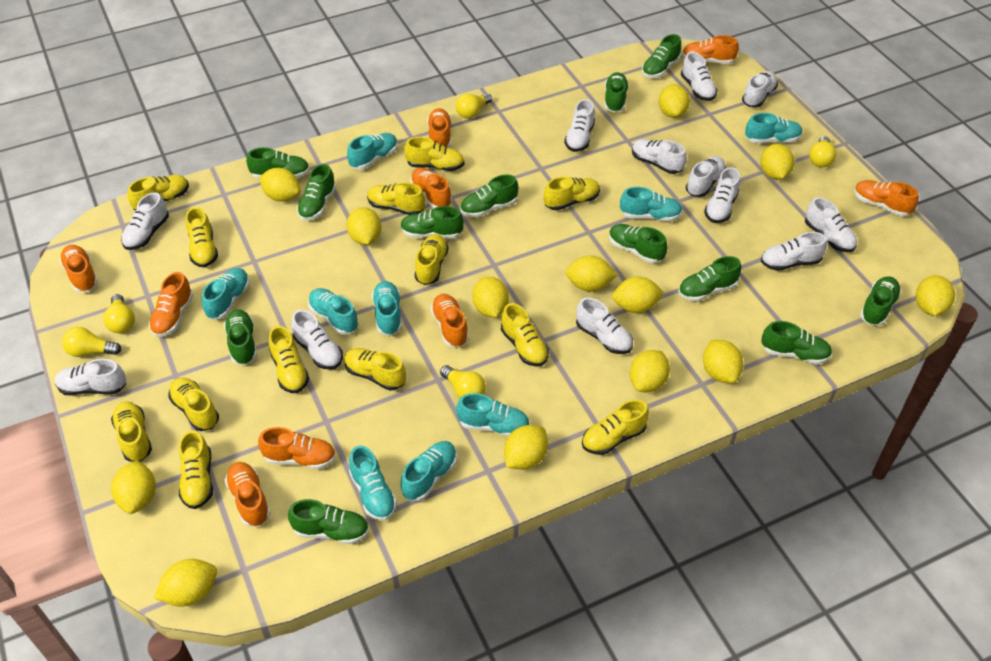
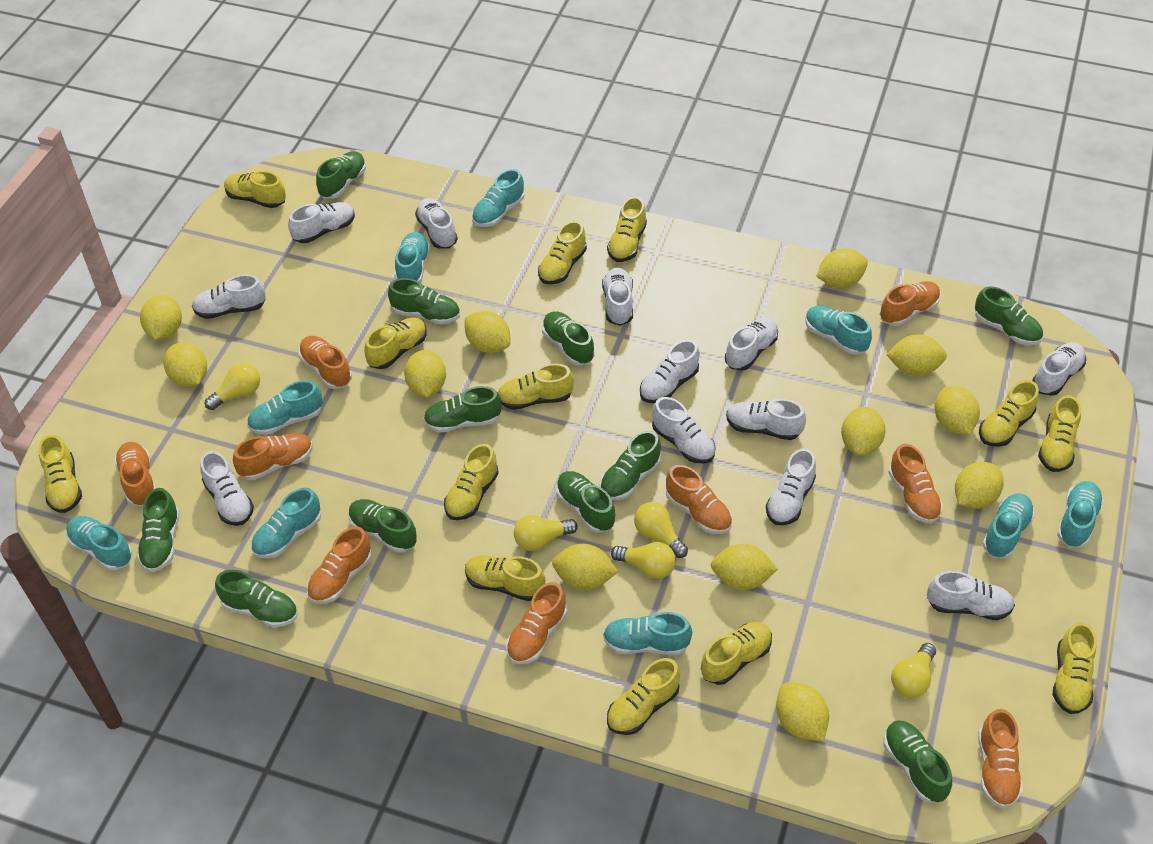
green shoe: [224,310,257,365] [246,147,310,179] [288,499,369,544] [297,164,336,221] [400,206,464,239] [460,174,518,217] [604,72,629,113] [609,224,668,263] [642,34,681,78] [678,256,741,302] [761,321,832,364] [860,276,901,326] = 12 -> [137,488,180,572] [215,570,298,628] [316,151,366,199] [348,499,417,553] [388,278,460,325] [423,386,501,433] [542,311,595,366] [556,471,615,533] [600,431,661,500] [883,720,952,802] [975,286,1043,345] = 11
yellow lemon: [111,460,156,514] [154,559,217,607] [259,168,300,202] [347,207,381,245] [472,276,509,317] [504,425,548,470] [565,255,617,291] [612,276,664,313] [630,350,670,392] [658,84,690,118] [703,340,743,383] [761,144,794,180] [916,275,955,316] = 13 -> [140,295,182,340] [164,342,207,387] [404,350,446,397] [465,311,510,353] [552,544,618,590] [710,544,778,590] [776,682,829,741] [816,248,868,288] [841,407,886,456] [886,334,947,376] [935,386,980,435] [955,462,1004,509] = 12

